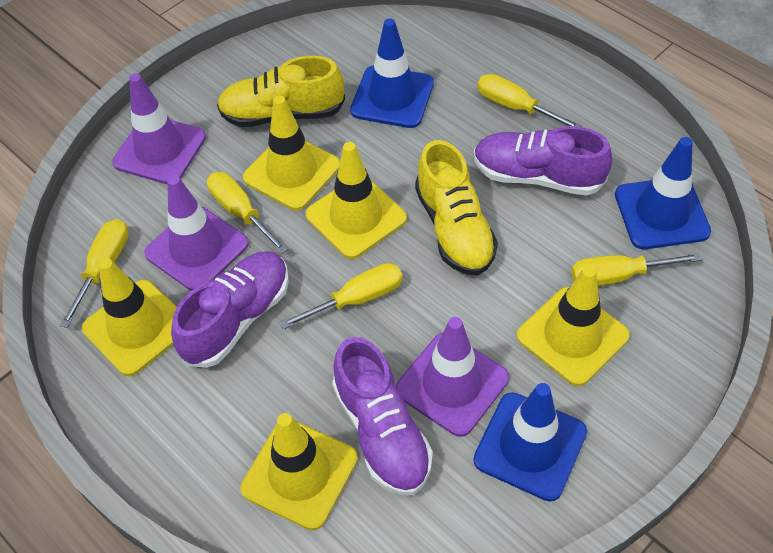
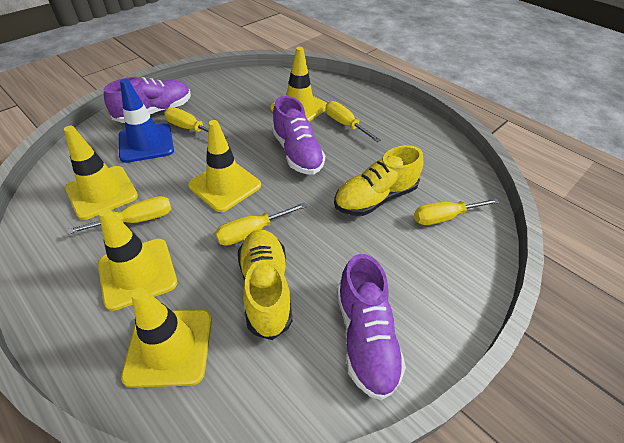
blue traffic cone: [350,18,434,128] [473,383,587,501] [615,137,711,249] = 3 -> [119,79,174,163] = 1
purple traffic cone: [112,74,206,184] [144,175,249,291] [396,317,509,437] = 3 -> none = 0

